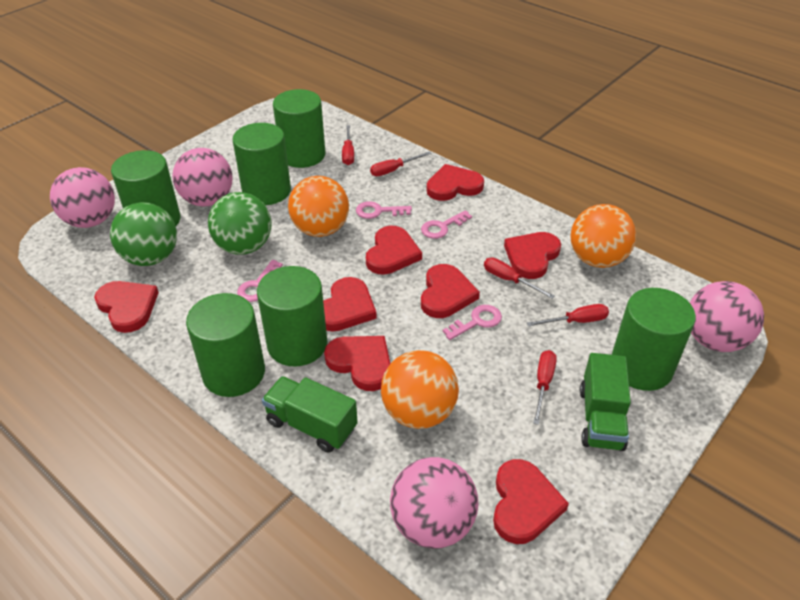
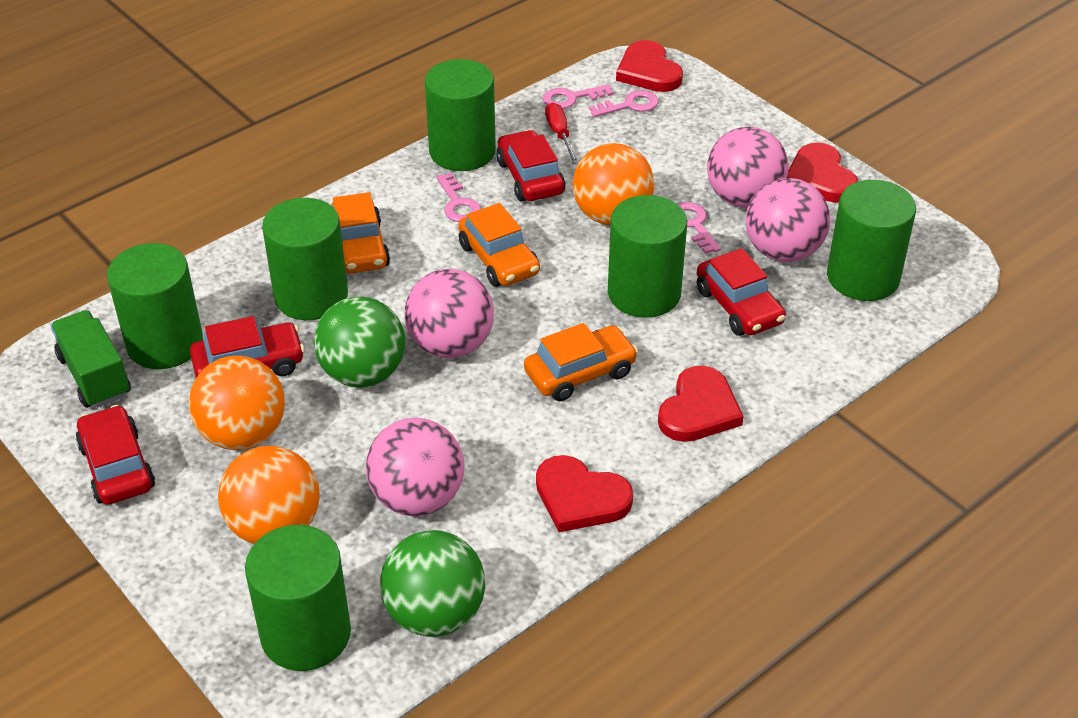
green truck: [262,376,358,453] [580,353,631,451] = 2 -> [51,310,131,408] = 1
orange car: none = 0 -> [331,192,390,274] [458,203,540,287] [524,323,638,401] = 3
red car: none = 0 -> [76,405,155,505] [190,316,305,378] [496,130,566,202] [697,248,786,336] = 4
red heart: [94,281,159,333] [323,277,377,332] [324,336,390,391] [366,226,422,275] [421,264,480,318] [427,164,484,201] [493,459,569,544] [504,232,561,279] = 8 -> [536,455,633,532] [616,40,683,92] [658,366,744,442] [787,142,858,203] = 4
red screwdriver: [342,125,354,165] [370,151,431,176] [484,258,555,299] [527,304,609,327] [533,350,557,425] = 5 -> [545,103,579,164] = 1

